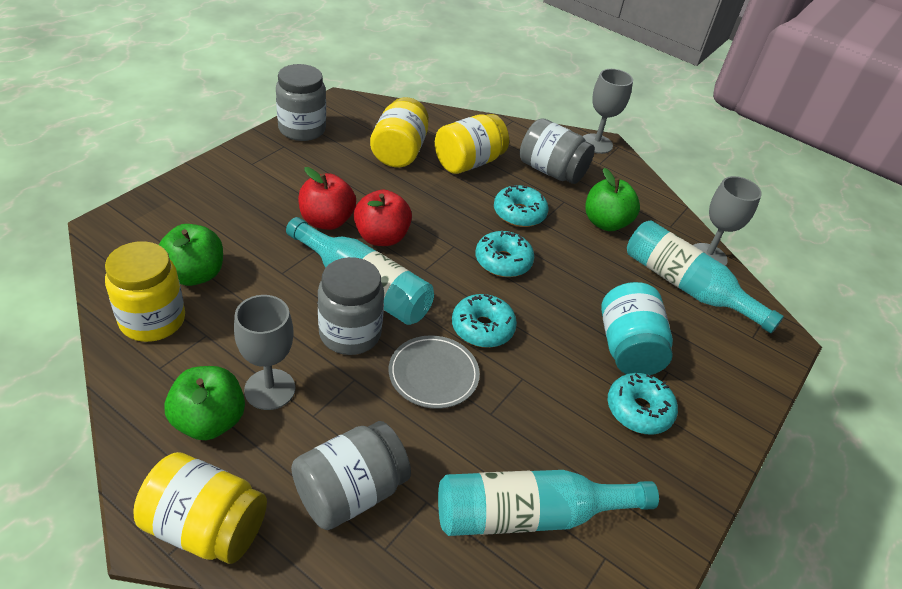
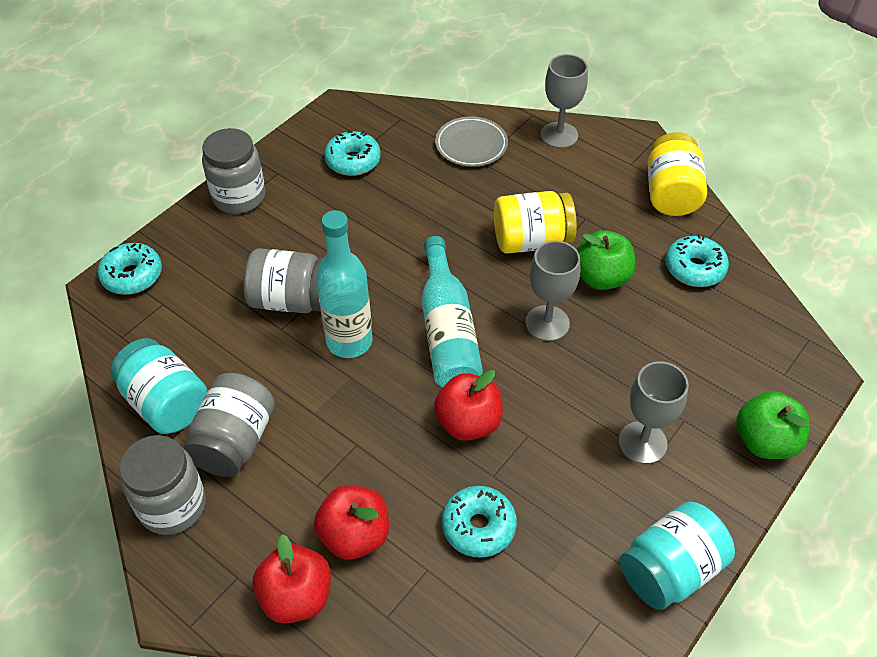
green apple: [159,224,223,286] [164,366,245,440] [585,168,640,231] = 3 -> [576,230,635,290] [737,391,810,459] = 2
red apple: [298,167,356,230] [353,190,412,246] = 2 -> [253,534,331,623] [314,485,389,560] [434,370,503,441] = 3
turquoise bottle: [286,217,434,325] [438,470,659,536] [627,220,784,333] = 3 -> [316,210,373,358] [422,236,483,387] = 2
turquoise jar: [601,282,673,375] = 1 -> [110,338,208,434] [620,502,735,610] = 2
yellow jar: [105,241,185,342] [133,452,267,564] [370,97,429,168] [435,114,509,174] = 4 -> [494,191,577,254] [647,132,707,216] = 2

